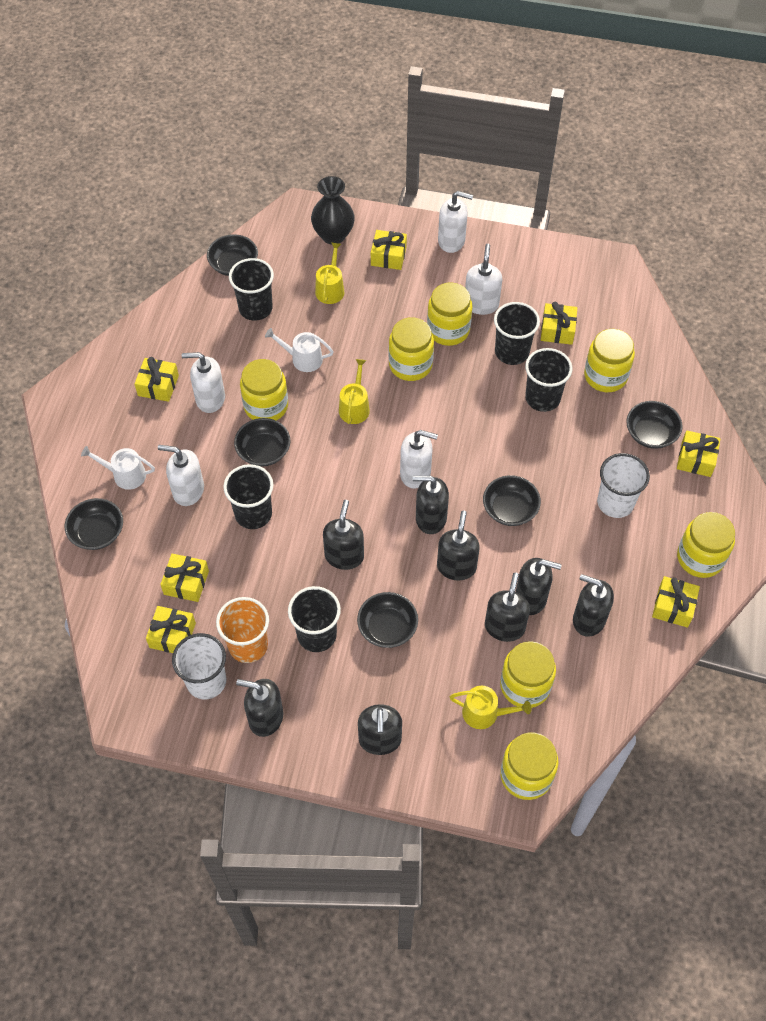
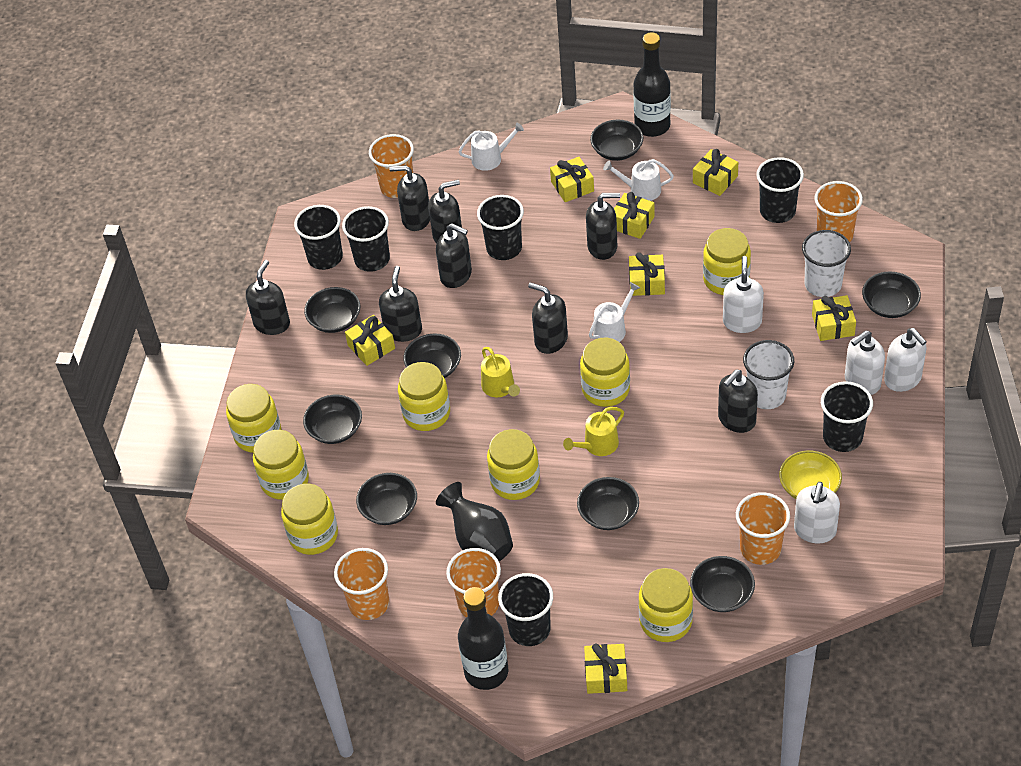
black bottle: none = 0 -> [458,587,508,690] [633,32,671,137] = 2
black bowl: [65,498,123,550] [207,234,258,276] [234,418,290,467] [357,592,418,648] [483,475,541,526] [626,401,683,449] = 6 -> [303,395,362,444] [304,287,360,333] [356,473,417,525] [403,334,461,378] [577,477,639,530] [590,120,644,161] [690,556,755,612] [862,271,921,318] = 8
black cup: [223,464,273,529] [229,258,274,321] [288,586,341,652] [494,302,540,365] [525,348,572,412] = 5 -> [294,205,343,270] [342,206,390,272] [477,195,524,260] [498,573,553,646] [756,157,804,223] [821,381,873,452] = 6
orange cup: [216,597,269,663] = 1 -> [334,548,389,620] [369,134,414,198] [446,548,501,618] [736,492,790,565] [814,181,863,242] = 5
white soap dispenser: [158,445,204,506] [182,352,225,413] [400,430,438,488] [438,191,473,253] [465,244,502,315] = 5 -> [723,256,764,333] [794,482,840,543] [845,331,885,395] [884,328,926,392] = 4
white watering can: [81,446,155,490] [265,328,334,372] = 2 -> [458,123,524,171] [589,282,640,342] [603,159,674,201] = 3
yellow bowl: none = 0 -> [779,450,842,499] = 1
yellow jar: [240,359,288,421] [389,317,434,381] [427,282,472,346] [500,641,556,708] [500,733,559,800] [584,329,635,392] [677,512,735,578] = 7 -> [226,384,281,453] [253,430,309,500] [281,484,338,555] [398,362,450,431] [487,429,540,500] [580,338,630,407] [639,568,693,642] [703,228,751,295] = 8
yellow watering can: [315,243,344,304] [339,359,370,424] [450,686,532,729] = 3 -> [481,347,520,397] [563,407,624,456] = 2

